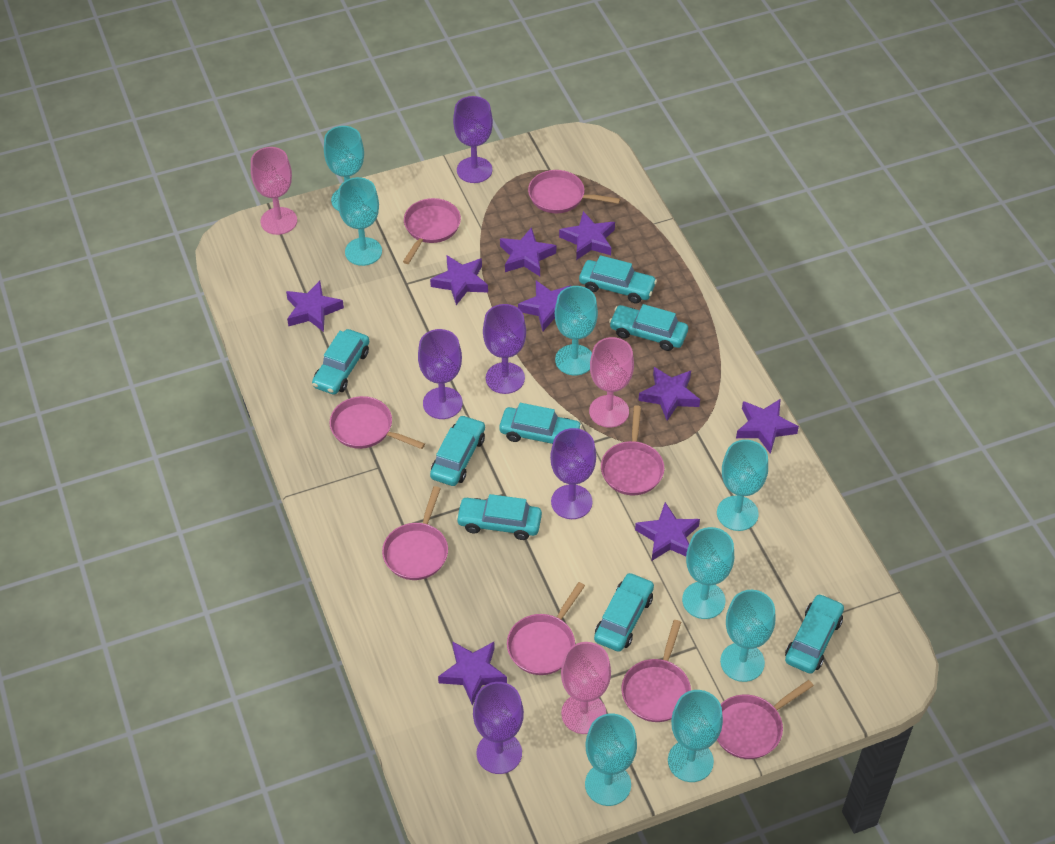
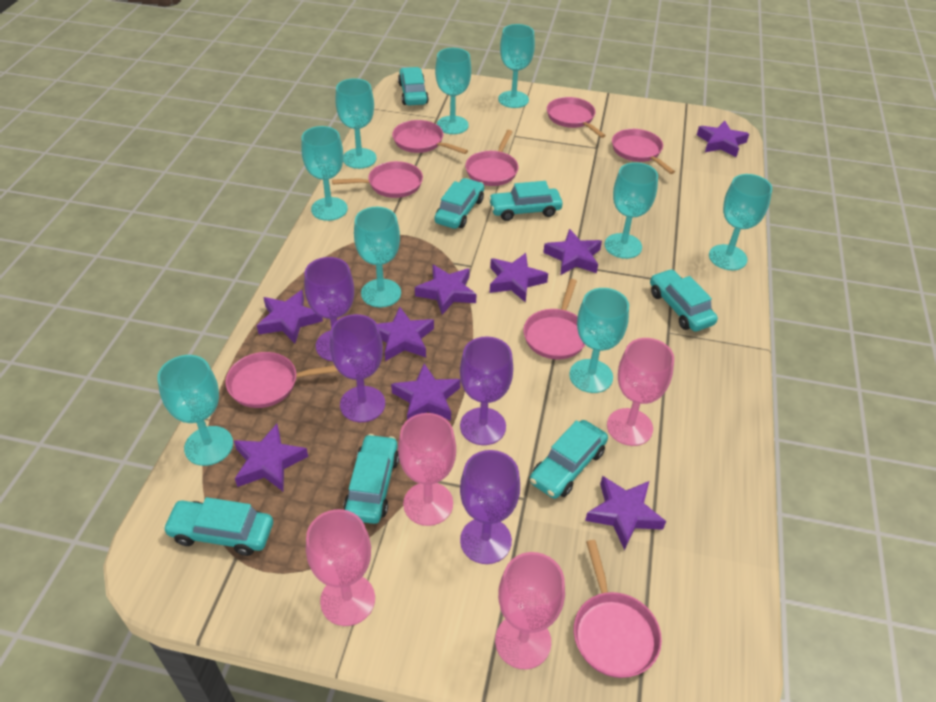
pink goblet: [251,147,297,235] [561,642,611,734] [589,337,634,428] = 3 -> [306,509,375,626] [398,413,456,526] [495,552,565,669] [607,338,674,446] = 4
purple goblet: [418,329,463,419] [453,96,493,183] [473,682,524,774] [483,304,526,394] [550,428,596,519] = 5 -> [304,257,354,361] [330,314,385,422] [460,336,513,445] [460,450,520,564] = 4
turquoise car: [312,329,369,395] [430,415,485,486] [456,494,542,540] [499,403,582,445] [579,255,657,303] [594,572,654,652] [609,304,688,351] [785,594,844,674] = 8 -> [163,497,273,556] [344,434,399,524] [398,67,429,105] [434,178,484,229] [488,181,562,221] [530,420,608,499] [650,269,718,332] = 7
turquoise goblet: [324,126,364,211] [338,177,382,266] [555,286,598,375] [585,714,637,806] [668,690,723,782] [682,527,734,619] [717,440,768,531] [720,590,775,682] = 8 -> [157,355,233,466] [301,126,348,221] [335,78,377,169] [354,207,401,307] [435,48,471,134] [498,24,535,108] [569,288,629,393] [605,162,658,259] [709,174,772,270] = 9

